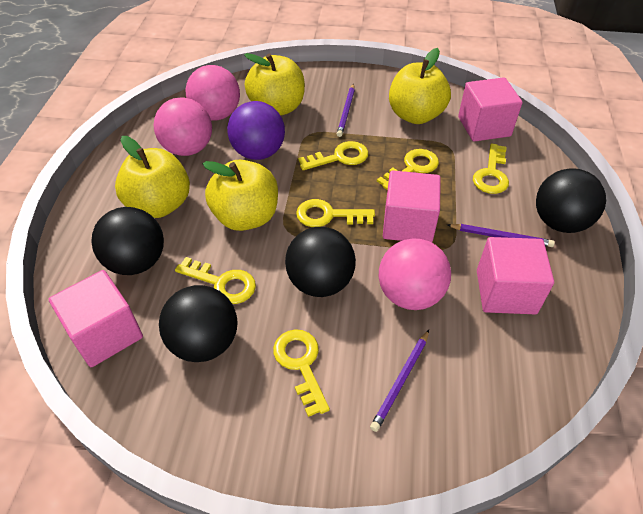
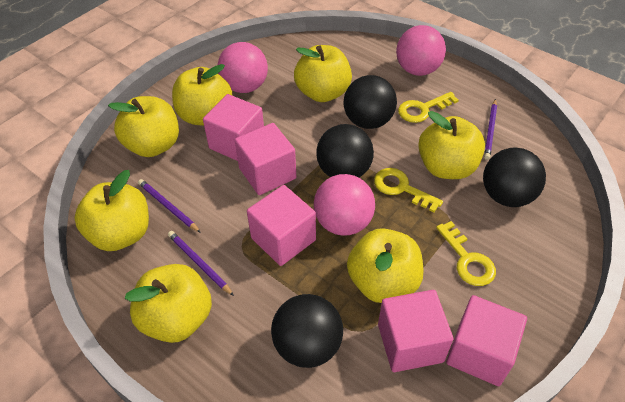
pink cube: [49,270,143,367] [383,170,441,243] [458,77,523,142] [477,237,554,314] = 4 -> [203,94,264,161] [235,123,296,195] [247,185,316,266] [378,290,454,372] [446,295,527,386] = 5
purple ball: [227,101,285,160] = 1 -> none = 0
yellow apple: [115,136,190,218] [202,160,278,231] [244,53,305,116] [389,48,451,124] = 4 -> [75,170,149,251] [108,96,179,157] [125,264,212,343] [172,64,232,126] [294,45,352,102] [347,228,423,303] [418,111,485,179] = 7
yellow key: [175,257,256,304] [273,329,330,417] [296,199,375,227] [298,141,368,170] [377,149,439,190] [473,143,509,194] = 6 -> [374,168,443,212] [398,92,459,123] [436,221,496,286] = 3

